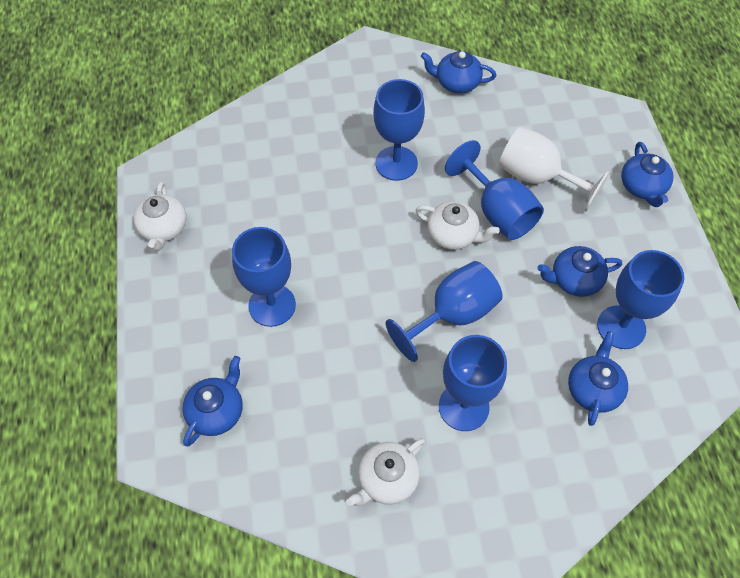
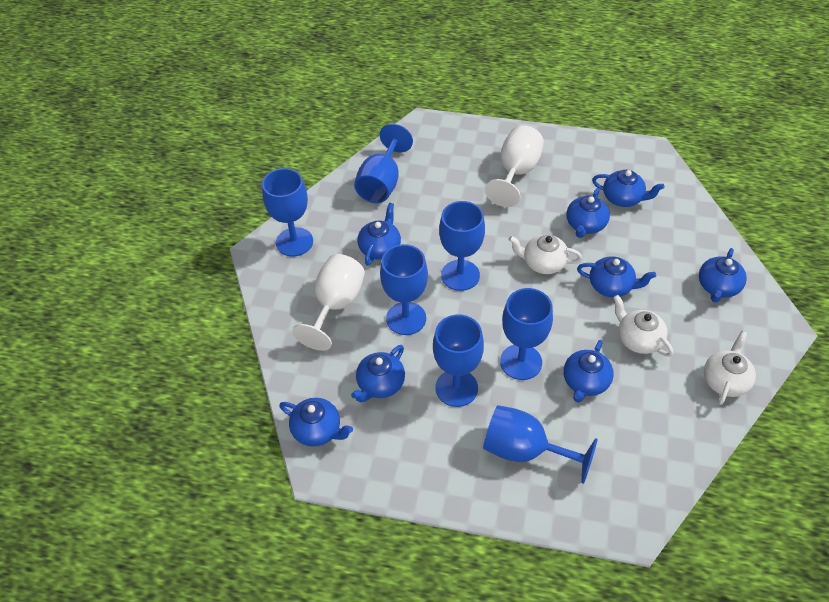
blue goblet: [232,227,296,327] [373,79,425,181] [386,261,503,362] [439,335,507,431] [445,140,544,240] [597,250,684,349] = 6 -> [262,168,313,257] [354,124,413,203] [380,244,428,335] [433,314,484,407] [439,201,485,291] [483,405,598,484] [500,288,553,380] = 7
blue teapot: [182,356,243,446] [421,51,496,93] [538,246,622,297] [568,331,628,426] [621,142,674,207] = 5 -> [279,398,353,447] [351,345,405,402] [357,203,401,266] [563,340,614,403] [566,188,610,238] [577,256,656,298] [592,170,665,207] [699,248,747,303] = 8
white goblet: [499,127,610,212] = 1 -> [292,254,365,351] [485,125,544,207] = 2

